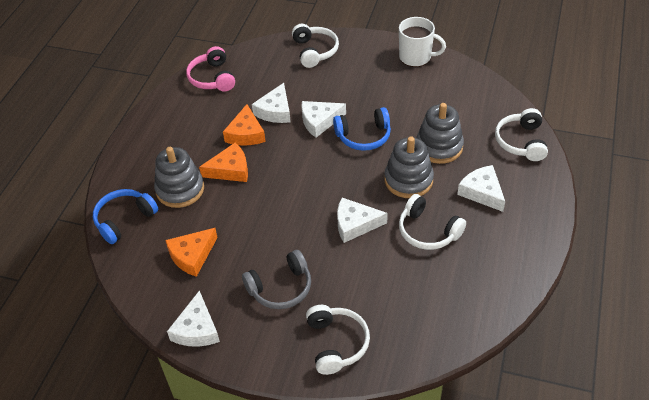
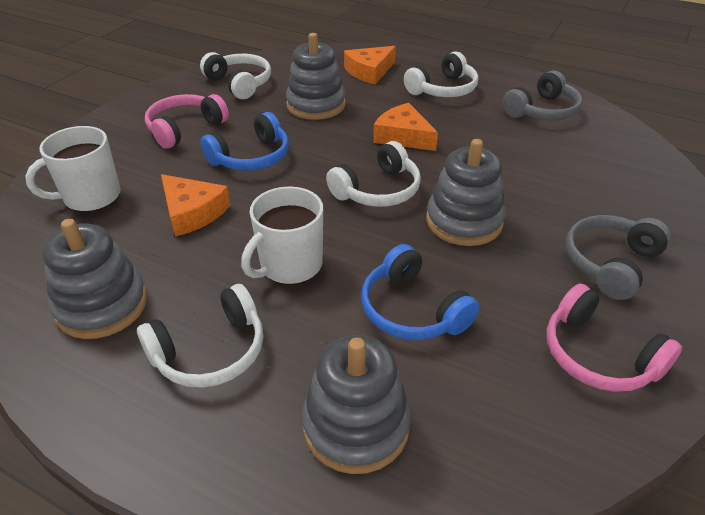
grey headphones: [242,250,311,309] = 1 -> [502,71,583,120] [566,215,671,300] = 2
grey stacking toy: [154,147,204,208] [384,136,434,198] [416,103,464,164] = 3 -> [43,219,147,339] [286,33,346,120] [302,335,411,474] [426,139,506,246] = 4
pink headphones: [186,46,235,92] = 1 -> [145,94,229,149] [547,283,682,392] = 2
white cheese: [167,290,220,347] [252,83,291,123] [301,101,346,138] [337,198,388,243] [457,165,505,212] = 5 -> none = 0
white mug: [399,17,446,67] = 1 -> [25,126,121,212] [241,186,323,285] = 2

